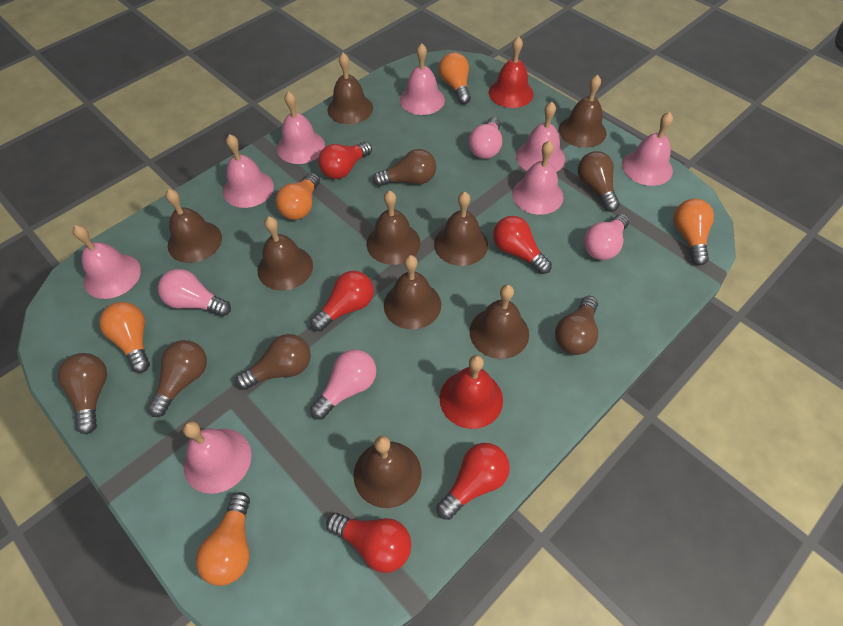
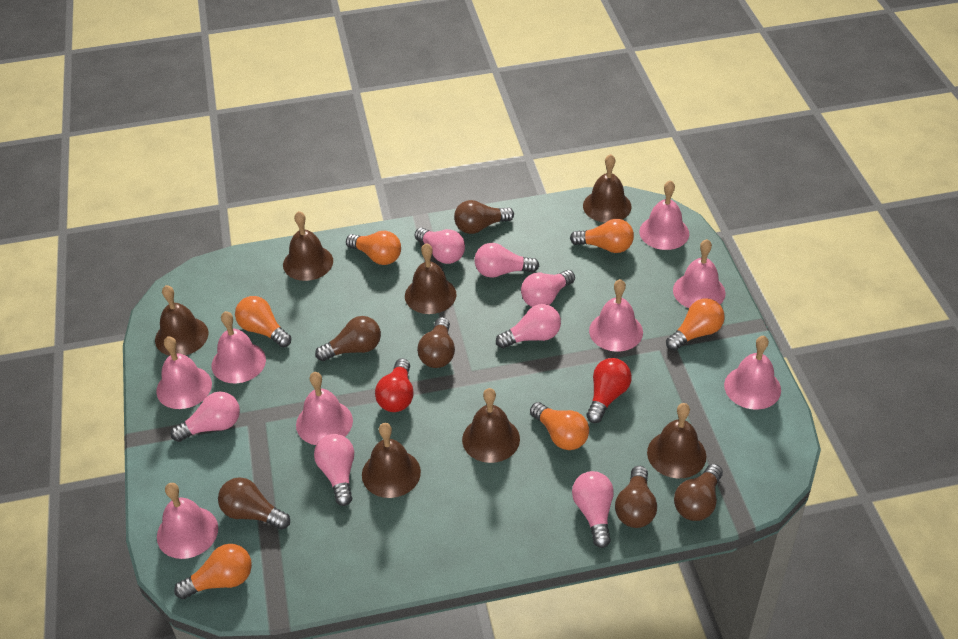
brown bell: [165,189,222,263] [258,216,313,291] [328,53,373,124] [354,436,422,508] [367,190,420,265] [384,255,441,330] [434,192,488,266] [470,285,529,359] [559,75,606,148] = 9 -> [155,285,208,356] [283,211,333,281] [362,423,421,498] [405,243,457,314] [462,388,520,463] [583,154,632,223] [647,403,706,478] = 7
orange light bulb: [99,302,150,373] [196,492,250,586] [276,173,320,220] [439,52,471,104] [673,199,714,265] = 5 -> [174,544,252,599] [235,296,291,347] [346,231,401,265] [530,402,589,450] [570,219,634,253] [666,298,725,351] = 6
pink light bulb: [158,269,231,316] [310,350,376,419] [469,117,502,159] [584,214,629,260] = 4 -> [171,392,240,442] [314,434,354,506] [415,228,465,264] [474,243,539,278] [496,304,561,349] [521,270,575,307] [572,471,614,548] = 7
red bell: [440,355,503,429] [489,36,534,108] = 2 -> none = 0
red light bulb: [310,271,374,331] [318,141,372,179] [326,513,412,573] [436,443,510,520] [493,216,552,274] = 5 -> [375,358,414,412] [586,358,632,423] = 2

